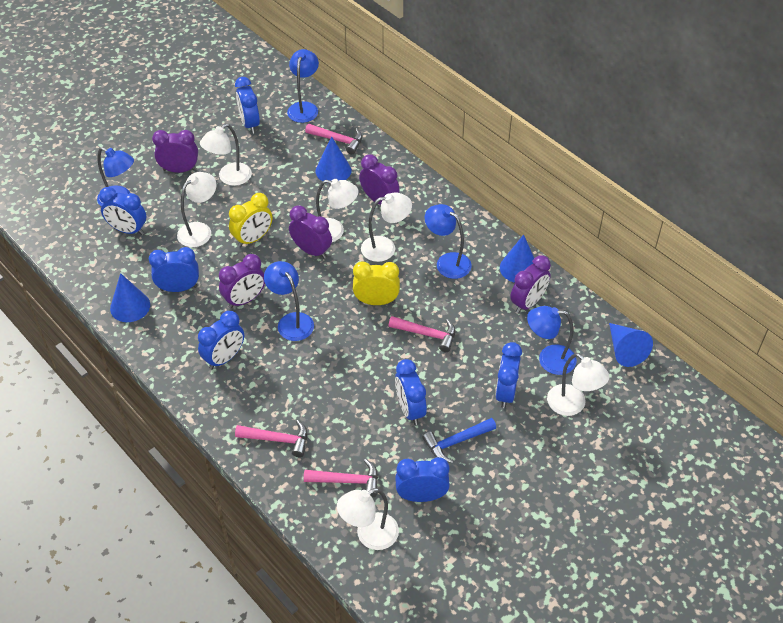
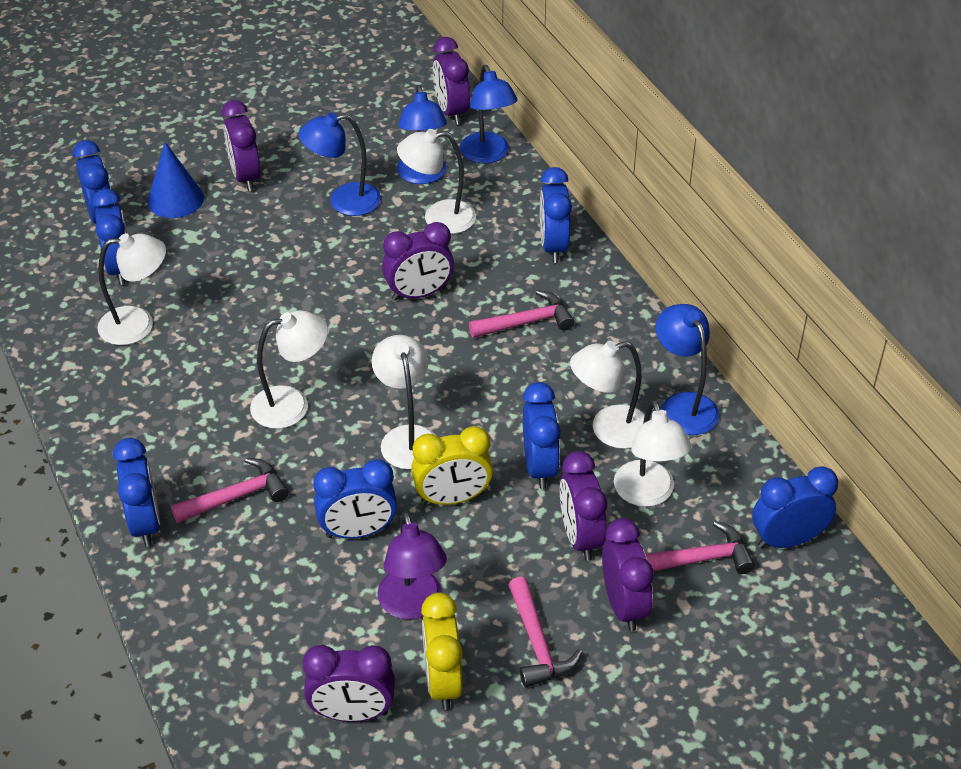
blue cone: [110,273,150,322] [316,136,351,181] [500,235,534,283] [609,323,653,367] = 4 -> [147,142,204,218] = 1
blue hammer: [422,418,496,463] = 1 -> none = 0
blue lamp: [97,147,134,206] [264,261,314,341] [287,49,319,123] [425,204,472,279] [527,306,577,375] = 5 -> [299,112,381,216] [397,85,447,184] [460,65,518,163] [656,304,719,435] = 4
purple clock: [152,130,198,173] [219,254,265,308] [289,205,332,259] [359,154,399,205] [510,255,551,313] = 5 -> [222,100,260,191] [303,645,395,722] [382,222,454,301] [433,37,470,125] [560,451,607,561] [602,518,654,631] = 6
purple lamp: none = 0 -> [377,511,447,620] = 1

